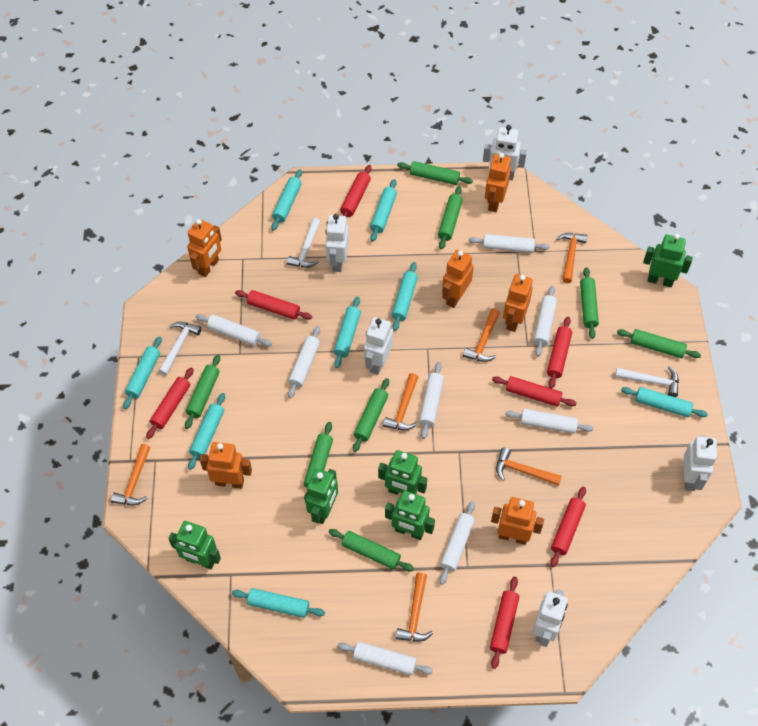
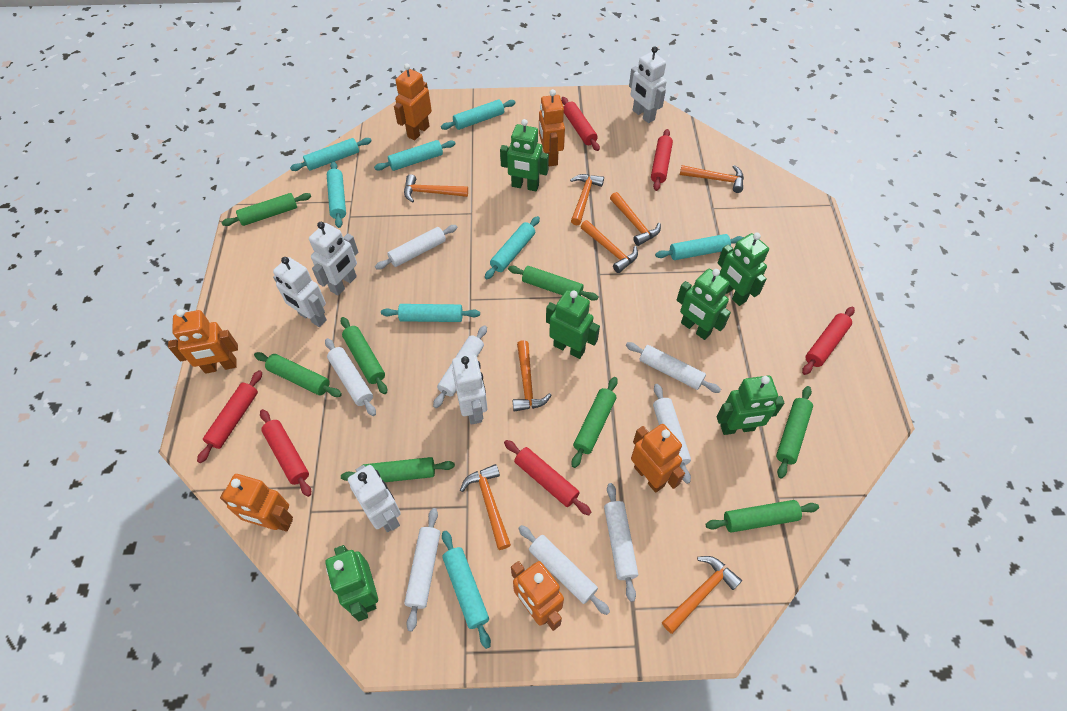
green robot: [168,521,221,569] [305,468,338,524] [378,450,427,495] [385,491,435,540] [643,234,693,287] = 5 -> [325,545,378,621] [500,119,549,191] [546,290,600,359] [677,269,731,340] [717,376,785,435] [718,233,769,306] = 6
orange hammer: [111,444,150,505] [383,373,418,431] [396,573,433,642] [463,309,500,362] [496,447,562,486] [556,233,588,283] = 6 -> [404,174,468,203] [460,464,511,550] [513,340,552,412] [570,174,604,225] [580,220,638,273] [610,192,661,246] [662,556,742,634] [680,165,744,193] = 8
red rolling pin: [146,368,193,439] [235,290,312,320] [340,165,371,217] [490,576,519,669] [492,376,577,407] [547,317,572,389] [550,487,586,567] = 7 -> [197,370,262,463] [260,409,311,497] [504,440,591,515] [561,97,600,151] [651,129,673,191] [802,307,855,375] = 6
white hammer: [158,322,202,376] [287,218,321,268] [615,366,679,397] = 3 -> none = 0

